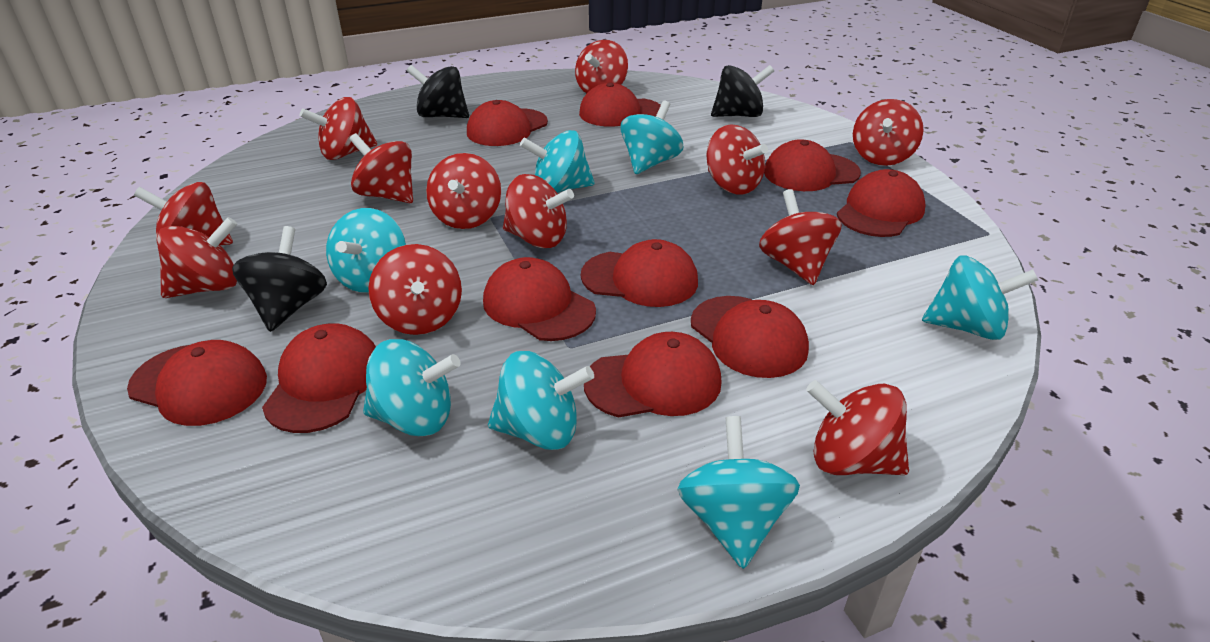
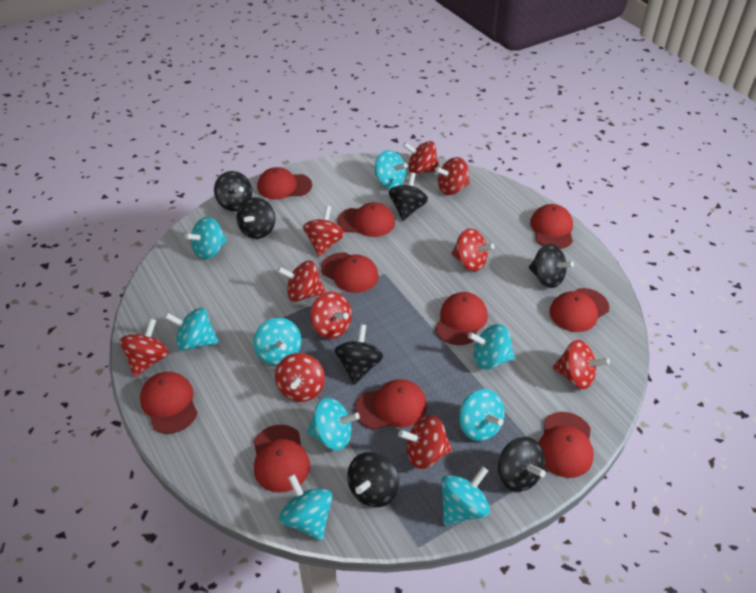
black spinning top: [232,226,327,332] [407,65,469,118] [711,65,774,117] = 3 -> [214,171,252,211] [237,197,276,239] [335,324,383,385] [347,452,399,507] [389,173,428,221] [498,437,546,492] [529,244,574,288] = 7
red spinning top: [134,182,233,245] [157,217,237,298] [300,97,377,160] [349,133,413,203] [368,244,462,335] [426,153,501,229] [503,174,574,248] [575,40,628,93] [706,124,768,195] [759,189,842,285] [806,380,909,475] [853,99,924,166] = 12 -> [120,319,169,377] [275,353,325,402] [277,260,326,302] [303,206,345,256] [310,292,352,339] [398,415,452,469] [403,141,440,174] [435,157,470,195] [451,228,495,271] [553,340,610,389] = 10
turquoise spinning top: [326,208,406,293] [363,339,461,436] [488,351,594,450] [520,130,595,193] [620,100,684,174] [678,416,800,569] [922,256,1038,340] = 7 -> [165,308,219,351] [184,217,227,260] [253,318,301,365] [279,474,333,541] [307,398,360,450] [375,150,408,189] [441,466,490,526] [459,389,505,441] [468,324,515,369] = 9

